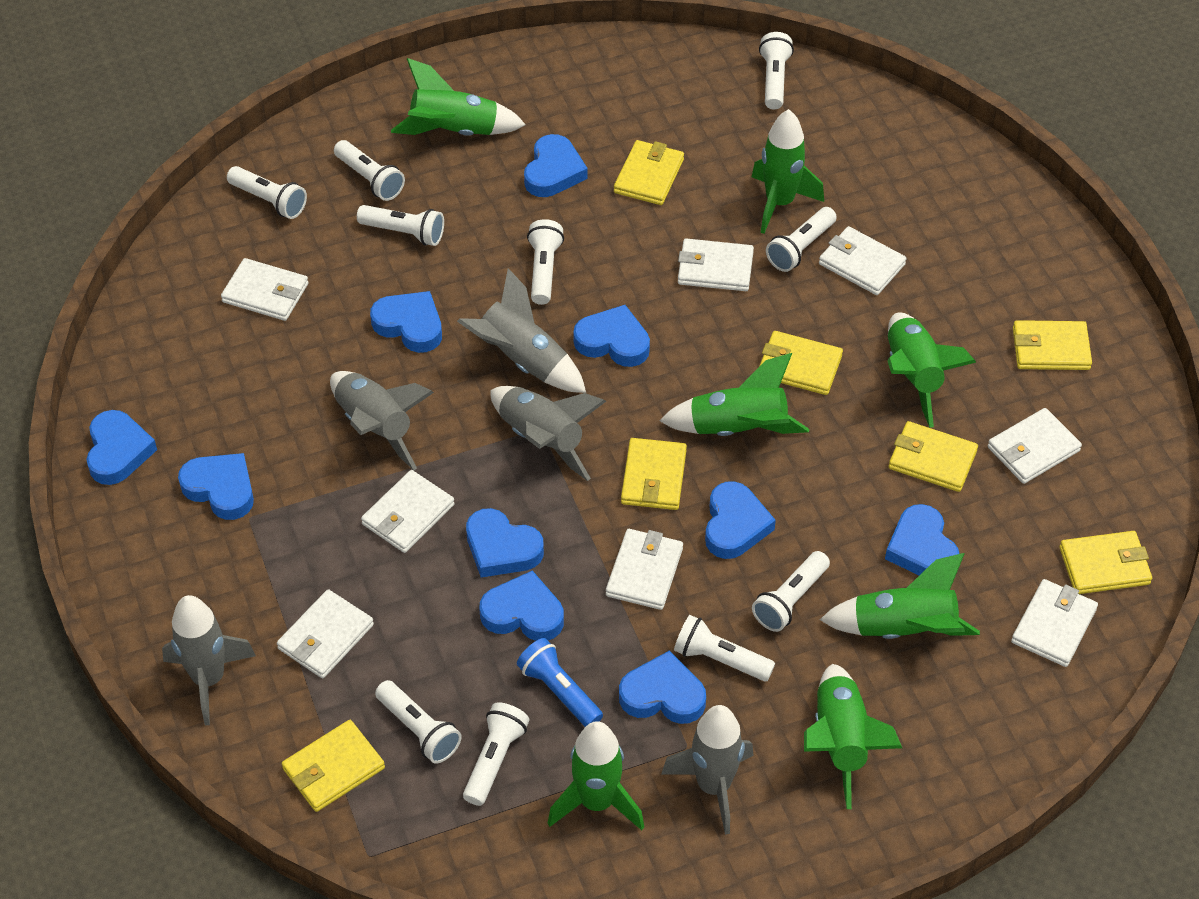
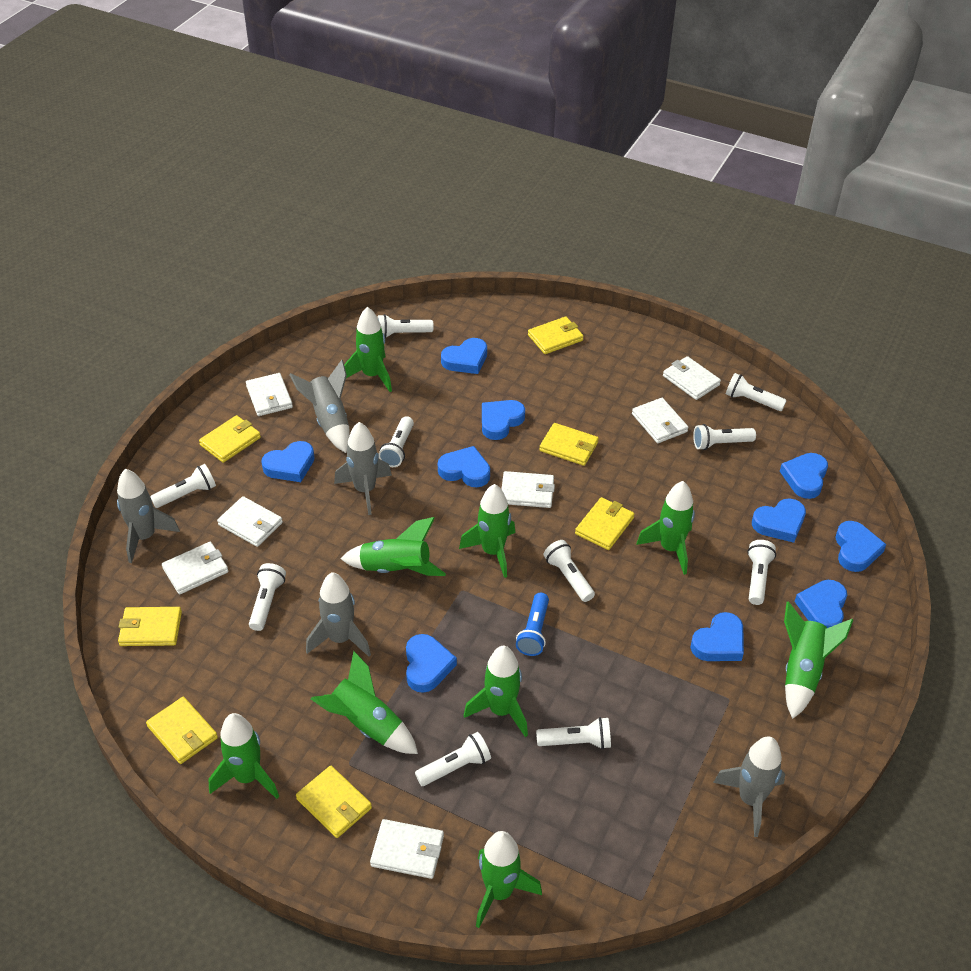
green rocket: [391,58,526,136] [548,721,644,830] [660,353,809,436] [752,109,824,234] [804,664,902,809] [820,553,980,639] [887,312,976,428] = 7 -> [209,713,279,799] [311,651,418,754] [340,517,446,576] [344,307,392,392] [459,484,515,578] [464,646,528,737] [476,831,542,928] [636,481,695,575] [784,601,853,719] = 9
white wallet: [221,258,309,321] [277,589,374,678] [361,470,455,553] [606,529,683,610] [678,239,754,291] [819,226,907,295] [988,408,1082,484] [1011,579,1098,667] = 8 -> [162,542,228,595] [217,496,283,547] [246,373,293,416] [370,819,444,879] [502,471,555,508] [632,398,689,443] [663,356,721,400] = 7

